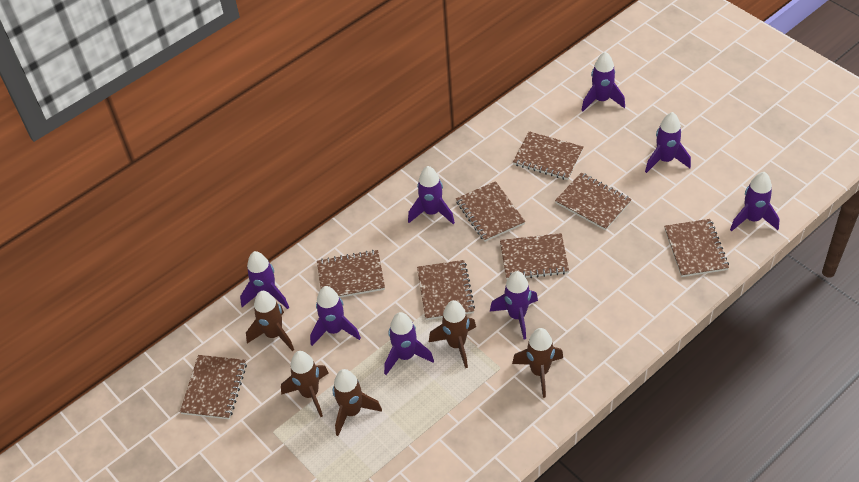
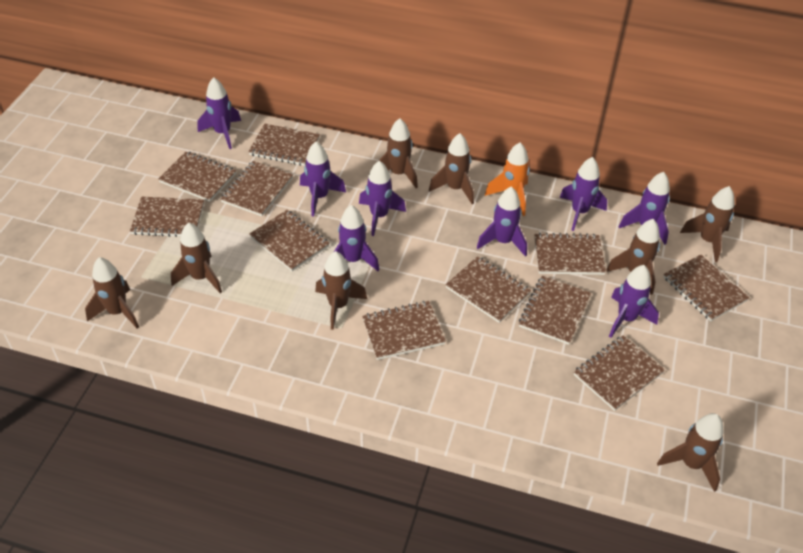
brown notebook: [180,355,247,419] [317,250,385,298] [417,260,475,320] [456,181,525,242] [500,233,569,280] [513,131,584,180] [555,173,632,231] [664,219,729,277] = 8 -> [130,197,204,237] [158,151,236,202] [220,161,293,216] [248,124,320,166] [249,210,330,271] [362,301,446,360] [446,256,531,323] [519,276,591,345] [534,233,606,275] [574,335,665,411] [664,254,750,321] = 11
brown rocket: [246,291,294,351] [281,351,329,417] [333,369,382,436] [429,300,476,368] [512,328,563,398] = 5 -> [85,257,139,329] [171,222,222,293] [315,251,367,330] [379,118,418,188] [429,133,474,204] [606,219,660,295] [657,413,723,492] [680,186,735,262] = 8
orange rocket: none = 0 -> [485,142,530,216] = 1

